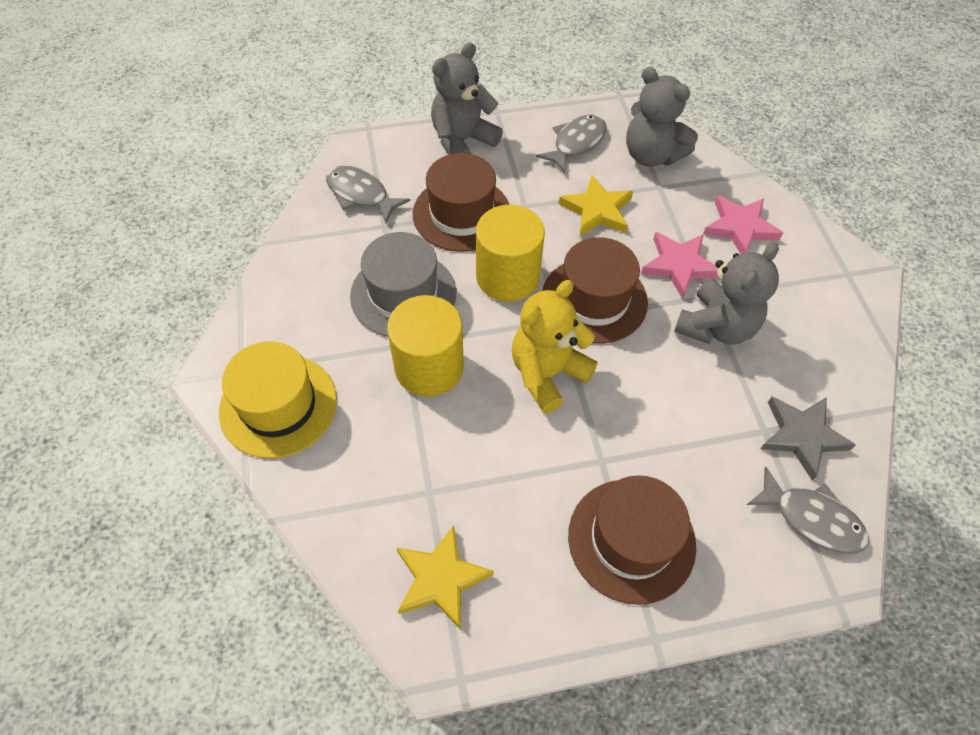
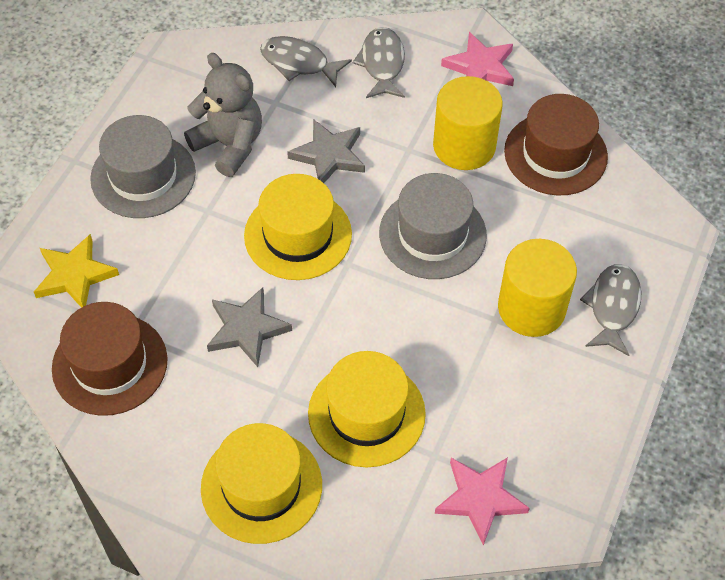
brown hat: [413,153,510,252] [543,237,648,344] [568,475,696,605] = 3 -> [52,302,168,416] [504,94,608,196] = 2
grey hat: [350,232,456,337] = 1 -> [90,115,196,218] [379,173,487,279] = 2
grey star: [760,397,856,480] = 1 -> [207,287,292,367] [287,119,365,183] = 2
grey teddy bear: [431,42,503,155] [626,67,698,167] [674,242,779,345] = 3 -> [184,53,262,177] = 1
yellow hat: [219,341,337,458] = 1 -> [201,423,322,544] [244,174,352,280] [308,351,426,467] = 3
yellow star: [397,525,494,630] [559,175,633,236] = 2 -> [34,234,119,308] = 1
yellow teddy bear: [512,280,598,413] = 1 -> none = 0

